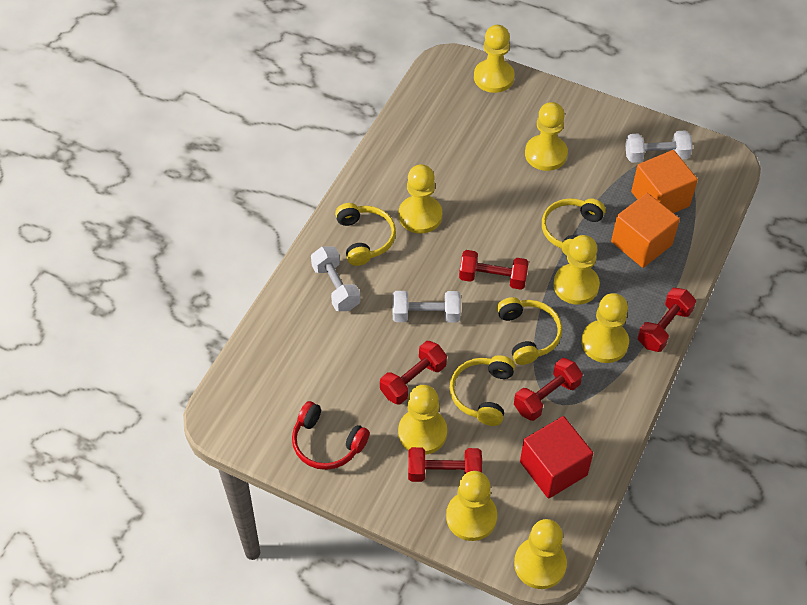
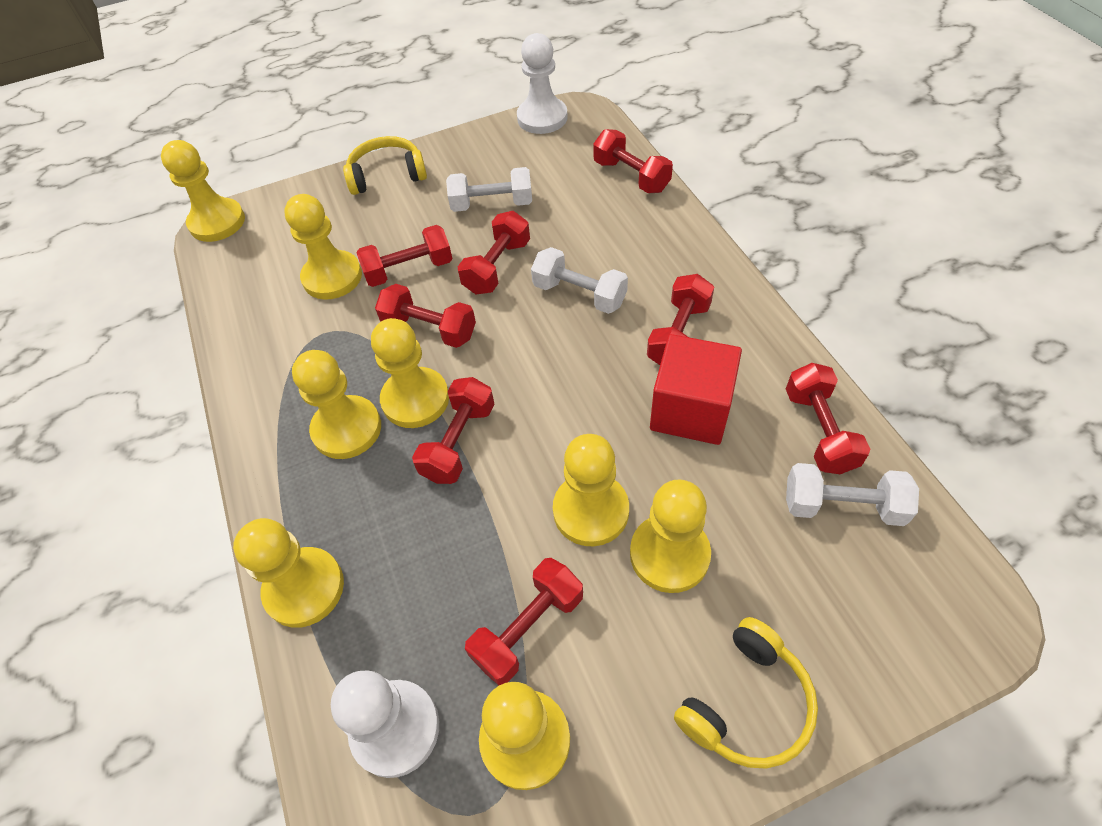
orange cube: [611,193,680,268] [631,150,698,213] = 2 -> none = 0
red dumbbell: [380,341,447,404] [408,447,482,482] [459,250,529,290] [514,358,583,421] [637,288,696,352] = 5 -> [356,225,453,287] [375,284,476,348] [412,377,495,484] [458,211,530,295] [465,558,583,685] [593,129,673,193] [647,274,714,365] [786,363,871,474] = 8
red headphones: [292,401,370,470] = 1 -> none = 0
white pawn: none = 0 -> [331,670,439,778] [517,33,568,134] = 2
yellow headphones: [335,203,396,266] [450,355,515,426] [497,297,562,365] [542,198,606,256] = 4 -> [343,136,427,195] [674,617,818,769] = 2

